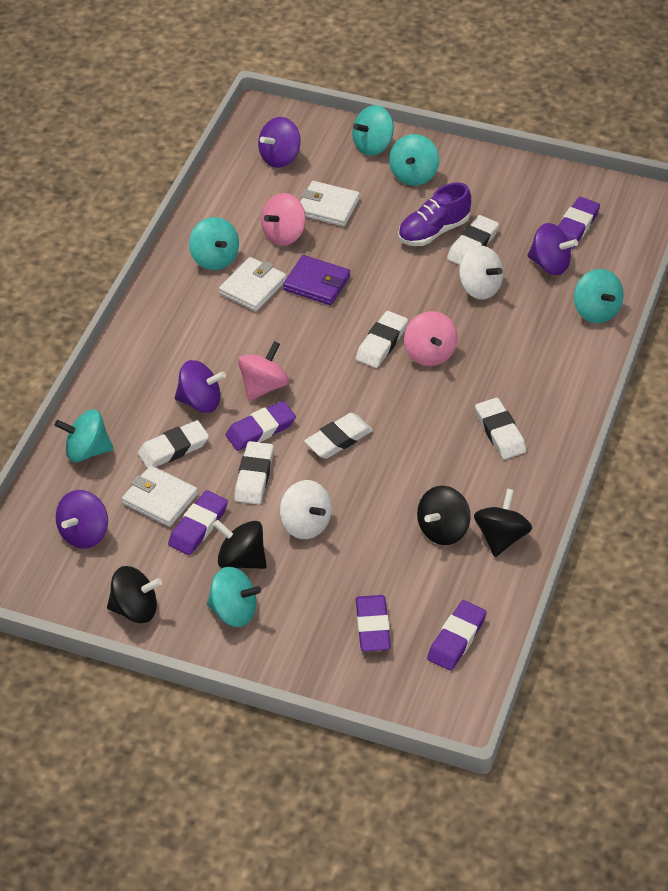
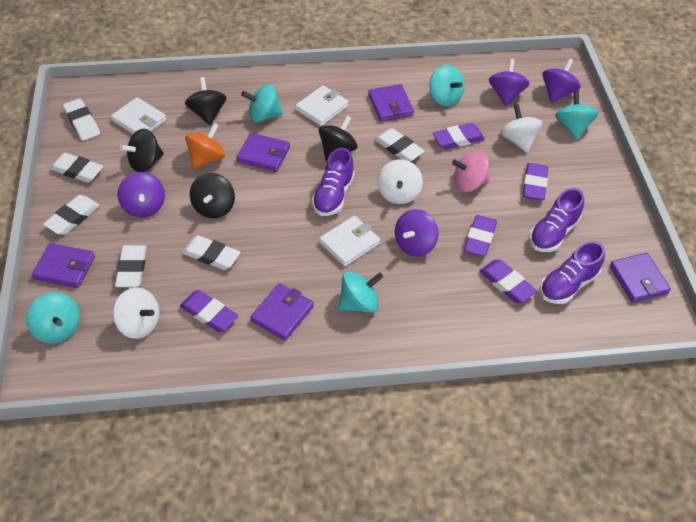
orange spinning top: none = 0 -> [185,123,225,169] = 1
pink spinning top: [238,341,289,401] [261,193,306,246] [404,311,458,366] = 3 -> [452,150,490,192] = 1
purple shoe: [398,182,471,246] = 1 -> [312,148,355,216] [529,188,584,252] [540,241,605,304] = 3
purple wallet: [283,255,350,305] = 1 -> [32,243,95,288] [236,133,290,172] [250,283,314,341] [368,84,414,121] [610,253,671,303] = 5
turquoise spinning top: [55,409,114,462] [189,217,239,270] [207,567,261,627] [352,105,394,156] [389,134,439,186] [574,269,624,323] = 6 -> [26,293,80,343] [241,84,283,123] [338,271,383,313] [429,65,464,106] [555,91,598,140] = 5
white spinning top: [279,480,332,539] [459,246,504,299] = 2 -> [113,288,159,339] [378,159,423,204] [500,104,543,153] = 3

